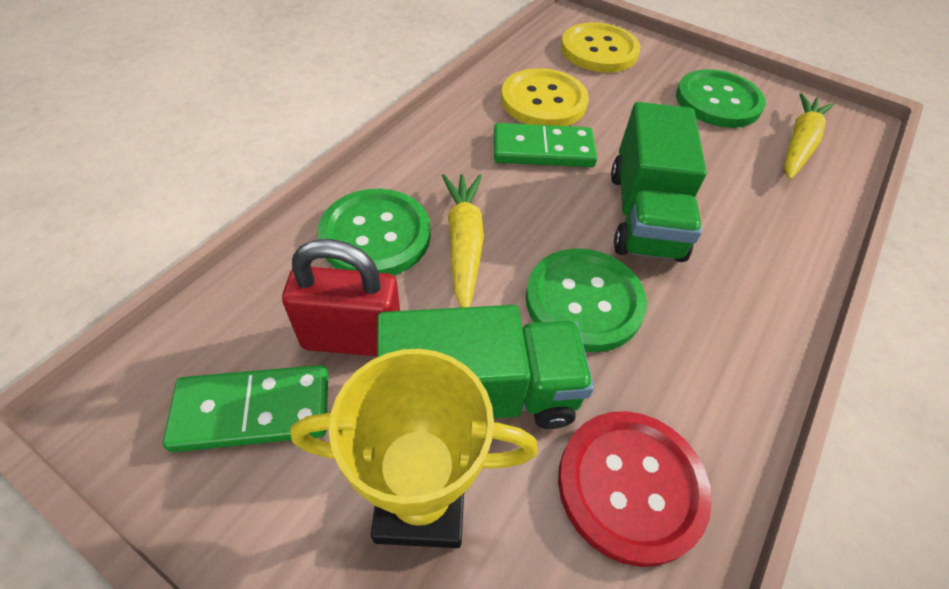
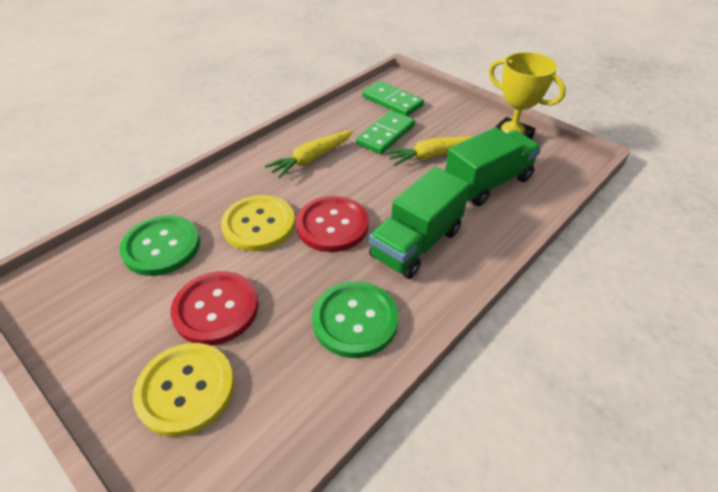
green button: [317,189,431,275] [526,248,647,352] [676,69,766,128] = 3 -> [120,215,200,276] [312,281,398,358] = 2
red button: [558,411,712,567] = 1 -> [171,271,259,345] [296,196,369,252] = 2
red padlock: [282,239,400,356] = 1 -> none = 0

